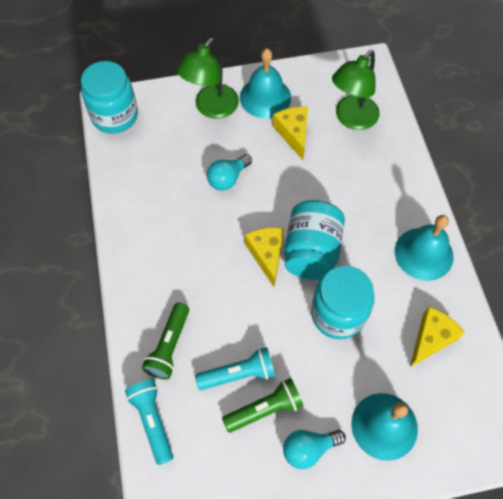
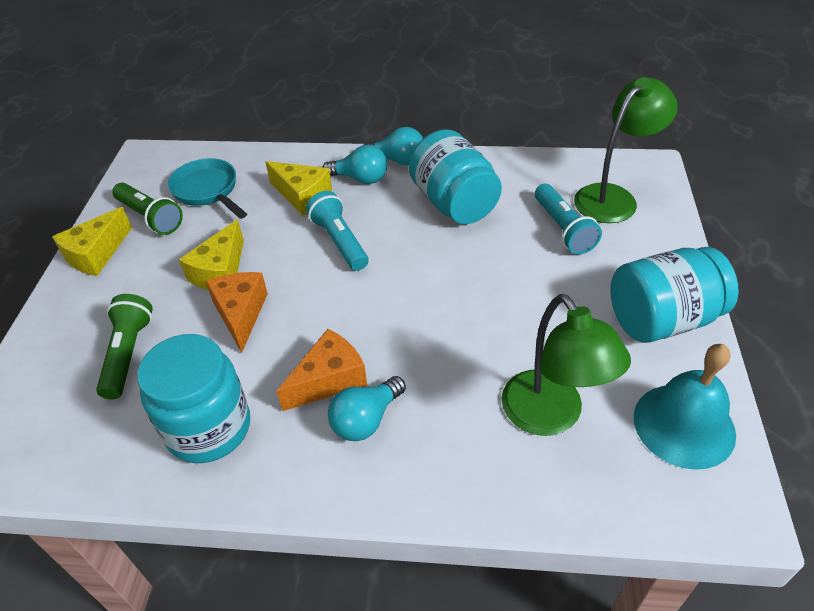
orange cheese: none = 0 -> [205,272,268,353] [277,329,367,411] = 2
turquoise bell: [240,49,291,118] [352,393,418,461] [395,215,453,281] = 3 -> [634,344,736,470] = 1
turquoise light bulb: [207,154,252,191] [283,430,346,469] = 2 -> [323,145,387,184] [328,376,406,441] [363,127,423,165] = 3
turquoise pan: none = 0 -> [168,158,247,219] = 1

